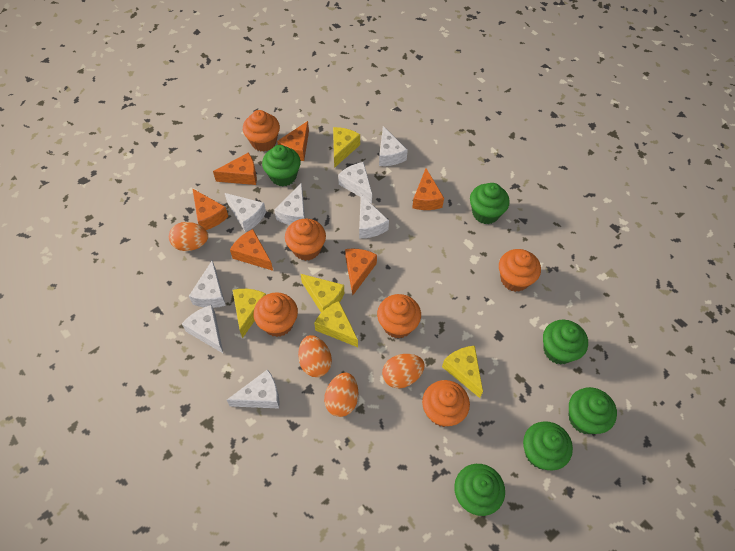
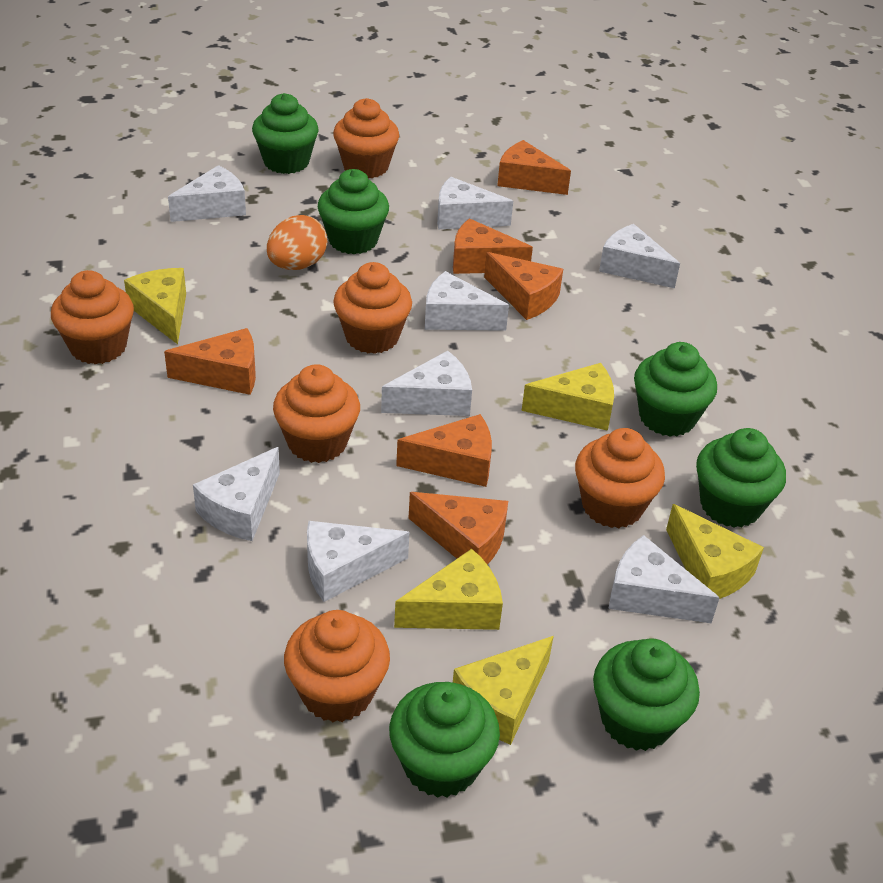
orange egg: [169,222,208,251] [298,335,332,377] [324,372,358,417] [382,354,425,388] = 4 -> [267,215,327,270] = 1

